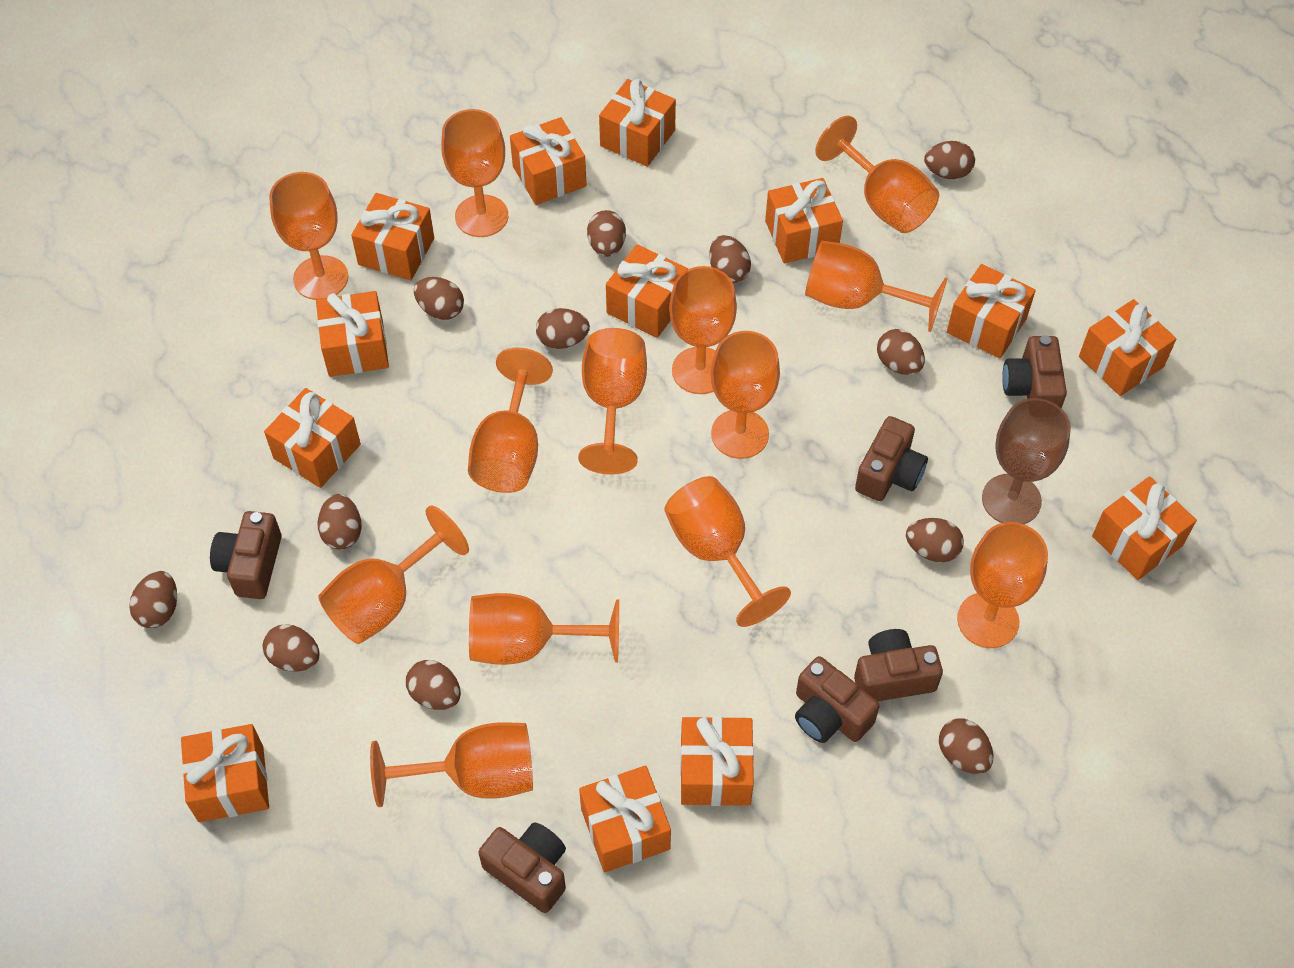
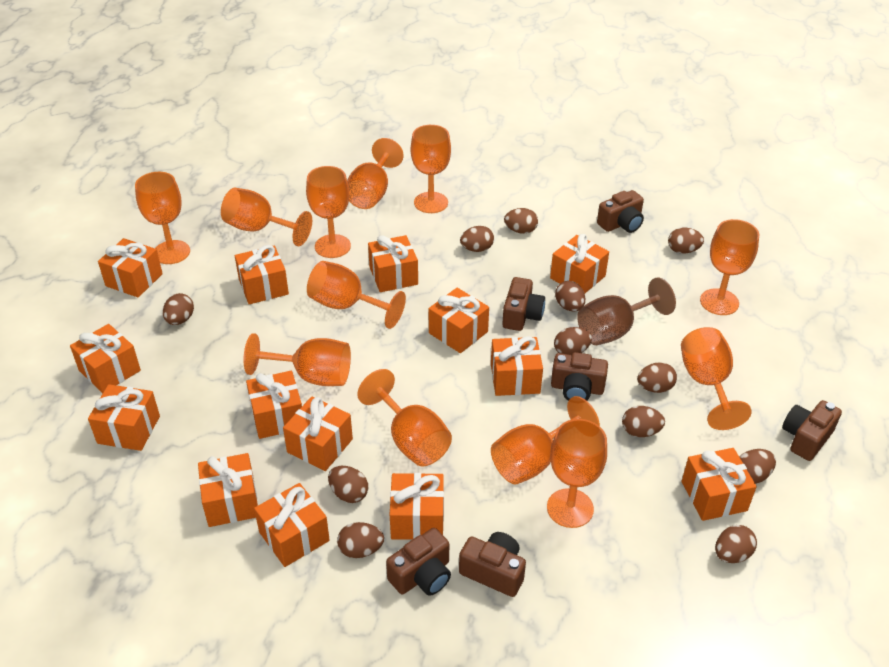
orange gift: [181,724,269,822] [264,388,361,488] [316,291,389,377] [351,193,434,280] [510,117,587,205] [579,766,671,872] [599,79,676,167] [606,244,688,338] [680,716,754,806] [765,178,843,263] [947,264,1036,359] [1079,299,1176,396] [1092,476,1197,580] = 13 -> [70,324,141,393] [88,384,160,451] [98,238,163,297] [198,453,258,527] [235,245,289,304] [246,371,302,439] [254,483,330,567] [283,396,353,471] [368,235,418,292] [390,473,444,540] [429,288,489,353] [491,336,543,396] [550,234,609,294] [682,448,757,521] = 14
orange goblet: [269,172,348,300] [318,506,469,644] [370,722,533,807] [441,109,508,237] [468,347,553,493] [469,593,619,665] [578,328,647,475] [664,476,791,627] [669,266,737,394] [711,331,780,459] [805,241,948,332] [815,116,939,233] [957,522,1048,648] = 13 -> [135,172,190,264] [221,188,312,246] [244,333,351,386] [306,166,351,258] [307,261,406,329] [347,138,404,209] [357,369,452,466] [411,125,451,213] [491,396,600,485] [547,419,607,528] [681,327,752,430] [700,219,759,315] = 12

